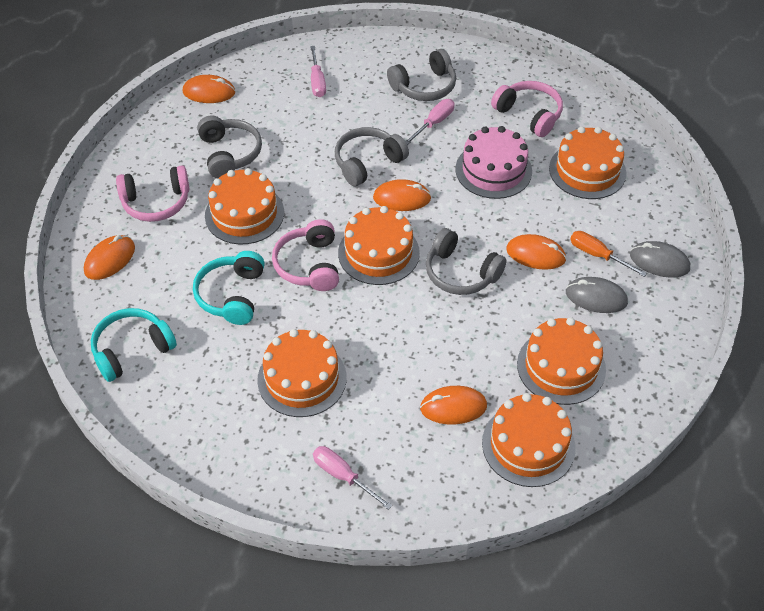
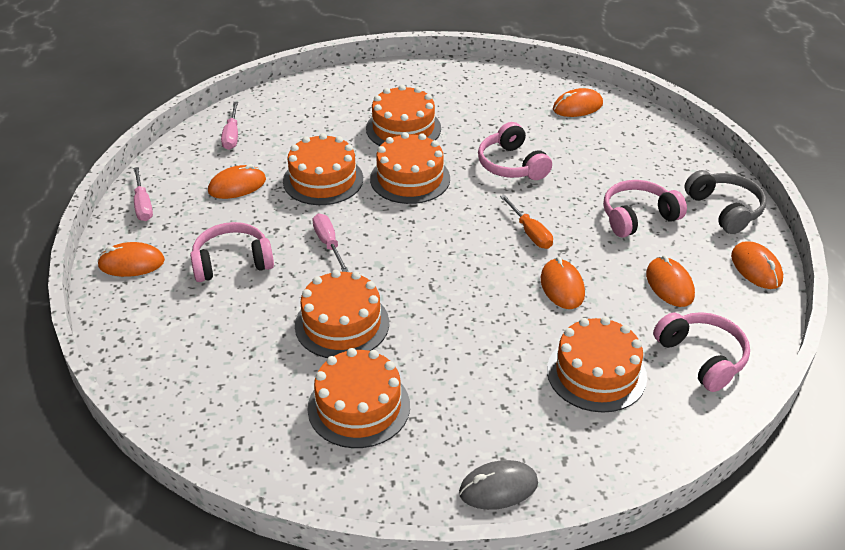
grey headphones: [197,115,262,178] [335,127,409,186] [387,49,456,101] [426,228,506,295] = 4 -> [684,170,766,234] = 1
grey mouse: [566,277,628,313] [630,241,690,278] = 2 -> [459,460,538,510] = 1
orange mouse: [84,235,135,280] [183,75,235,103] [373,179,431,211] [420,386,487,425] [506,234,566,270] = 5 -> [97,242,165,277] [208,164,266,199] [541,257,585,309] [553,88,603,117] [646,255,695,307] [731,241,783,289] = 6
pink cake: [456,126,532,199] = 1 -> none = 0
pink headphones: [116,165,189,222] [272,219,339,291] [491,81,563,137] = 3 -> [190,222,274,282] [478,122,552,180] [603,180,687,237] [653,312,750,392] = 4
turquoise headphones: [91,308,177,382] [193,251,265,325] = 2 -> none = 0

